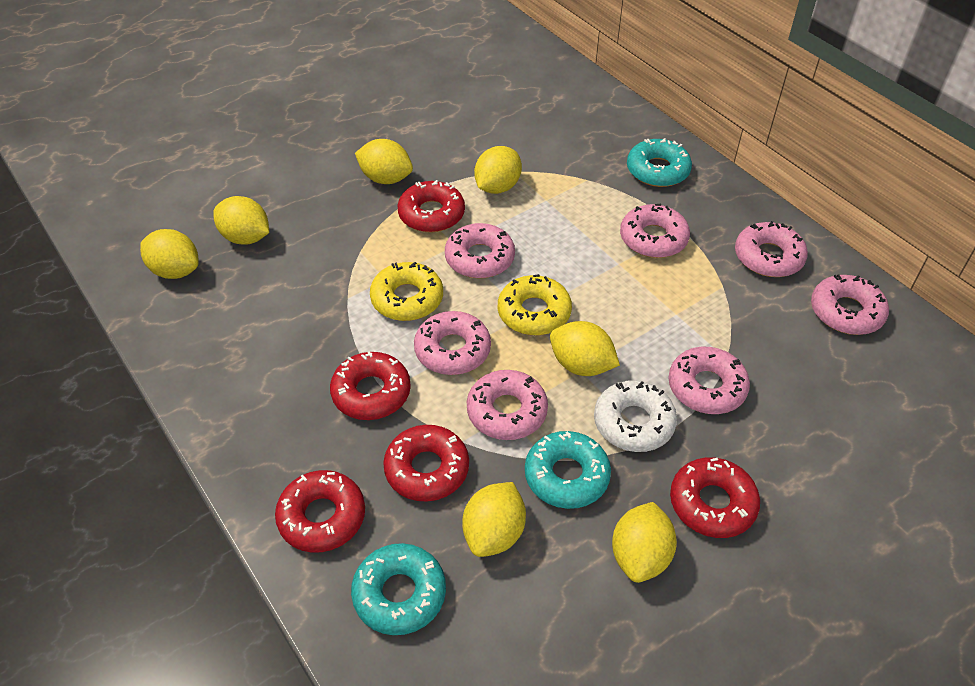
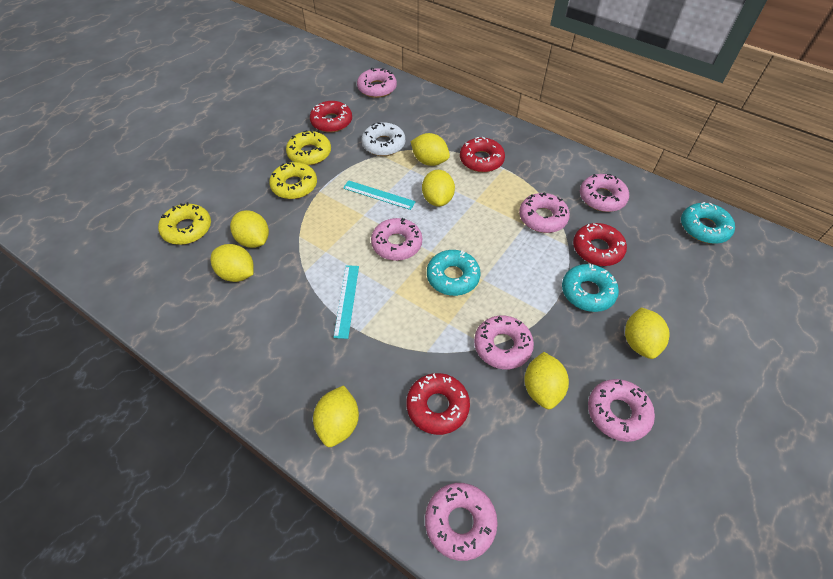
red donut: [275,470,365,553] [330,351,411,420] [383,425,469,501] [397,180,465,233] [670,457,760,538] = 5 -> [310,101,352,133] [407,373,470,435] [460,137,505,172] [573,223,627,266] = 4
turquoise ruler: none = 0 -> [333,265,359,339] [343,180,416,210] = 2
yellow donut: [370,262,443,321] [498,274,572,335] = 2 -> [158,202,211,245] [269,162,317,199] [286,130,331,165] = 3

